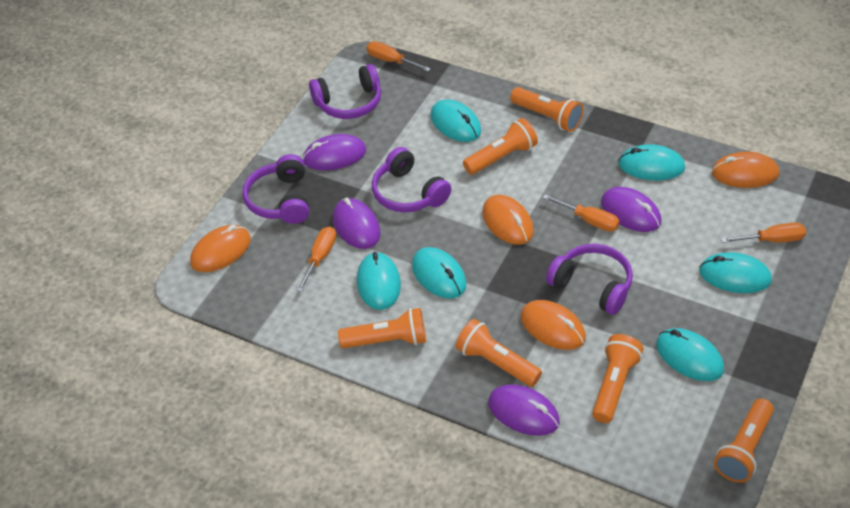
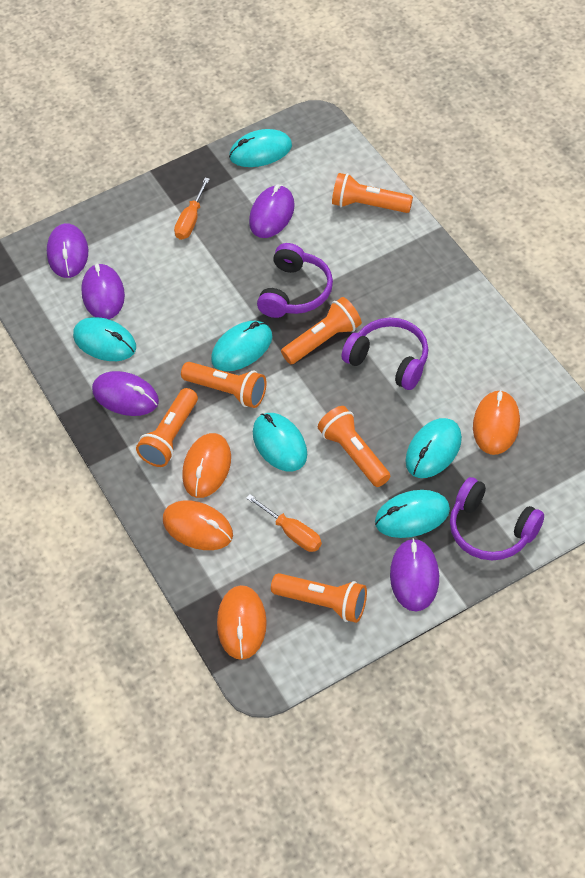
orange screwdriver: [296,227,336,292] [367,41,431,72] [543,194,619,232] [721,223,806,243] = 4 -> [174,178,210,240] [246,494,322,552] = 2
purple headphones: [242,154,309,224] [309,64,381,119] [372,147,451,212] [546,244,633,315] = 4 -> [257,243,333,318] [342,318,428,390] [450,477,544,560] = 3
purple mouse: [303,134,366,170] [333,198,380,249] [488,384,560,436] [601,187,661,232] = 4 -> [47,223,88,278] [81,263,125,319] [92,371,159,416] [249,185,295,238] [390,538,439,611] = 5

